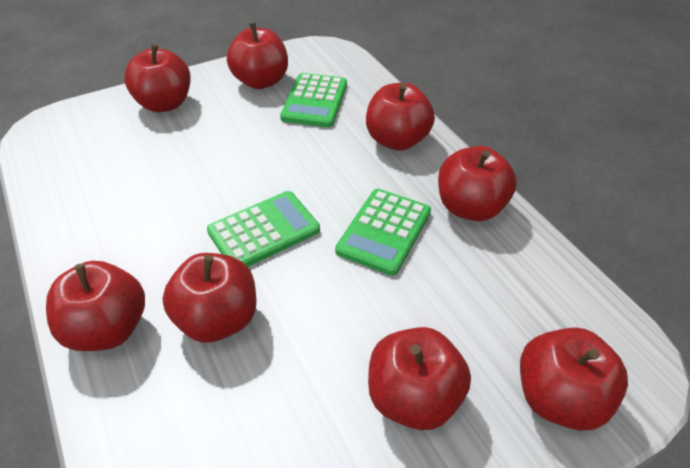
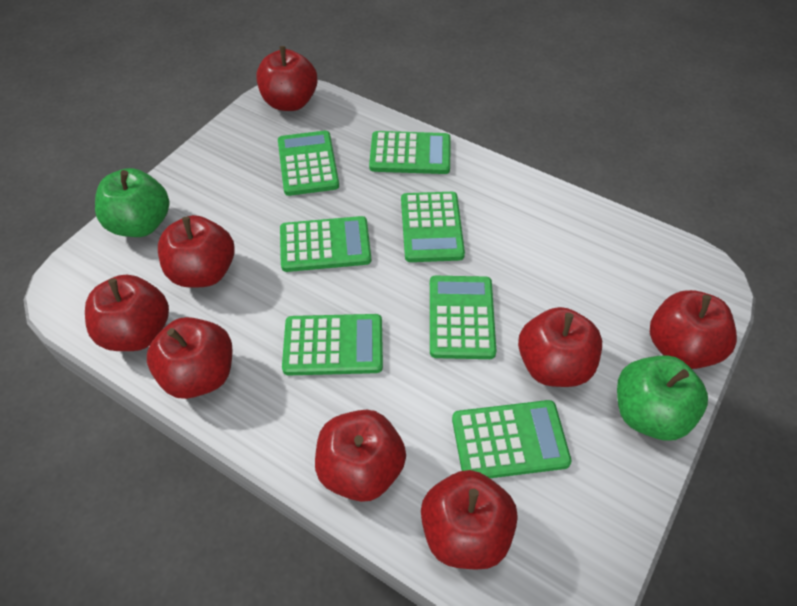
green apple: none = 0 -> [95,168,169,237] [617,355,708,441] = 2
green calculator: [207,191,320,267] [280,73,347,127] [335,189,431,276] = 3 -> [278,131,339,196] [280,216,371,272] [282,314,383,376] [369,131,450,174] [401,192,465,262] [430,276,496,359] [452,400,572,478] = 7

